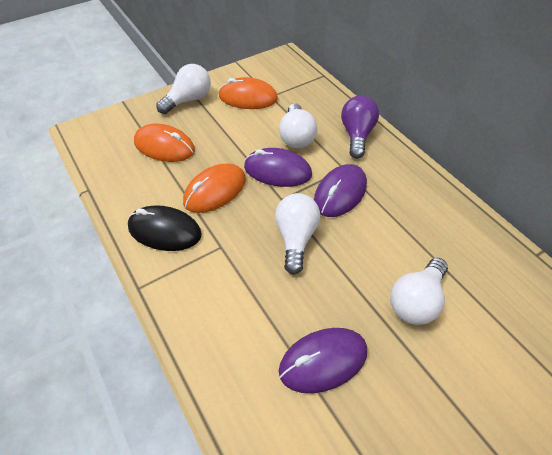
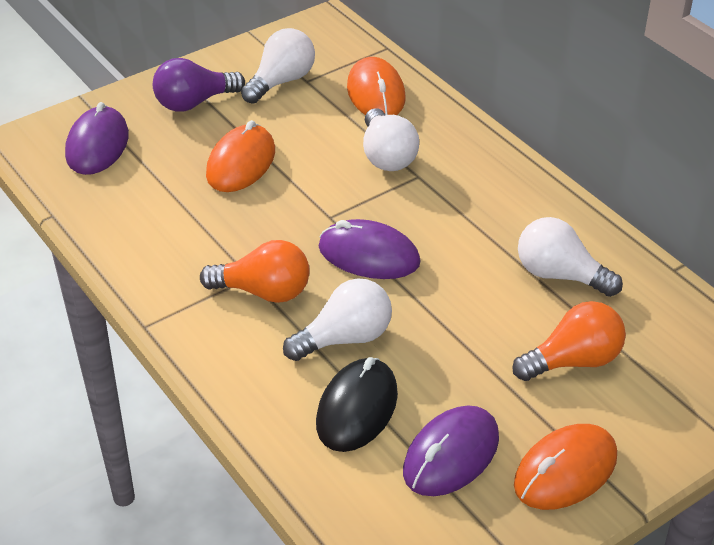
orange light bulb: none = 0 -> [200,240,310,303] [512,301,626,381] = 2

